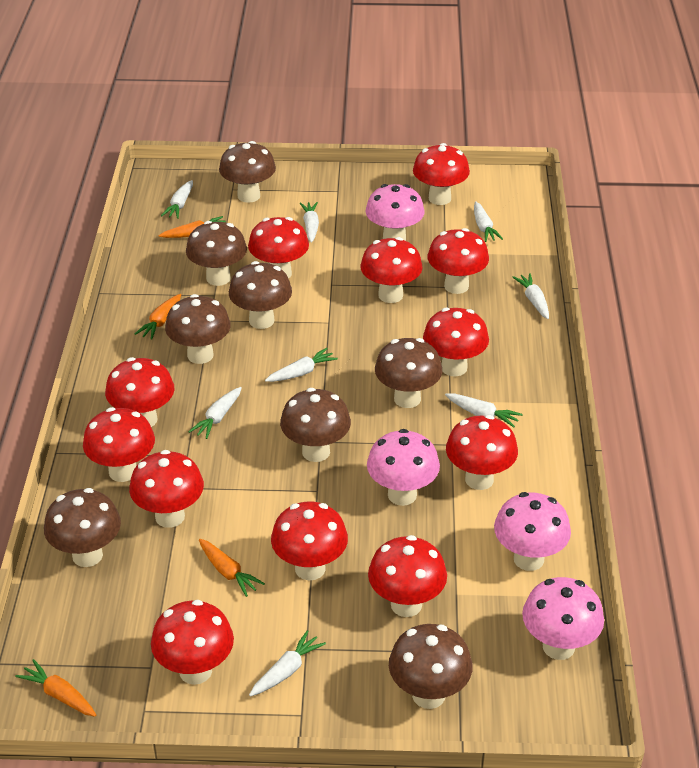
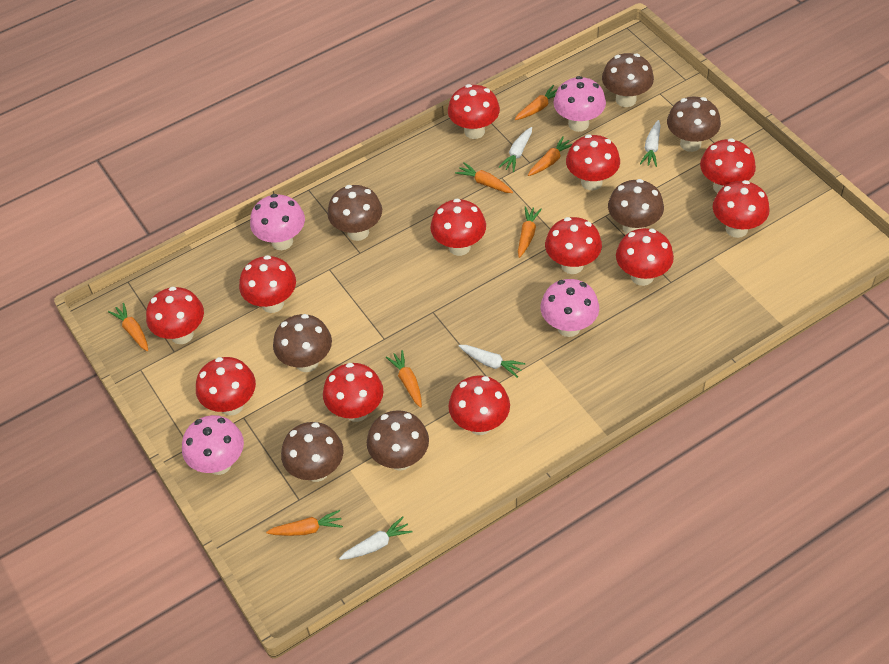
brown mushroom: [44,488,121,567] [165,294,231,364] [186,221,247,286] [219,141,276,203] [229,261,292,329] [280,388,351,462] [375,338,442,408] [389,624,472,709] = 8 -> [273,314,332,372] [281,422,344,482] [327,185,382,241] [367,410,429,471] [602,53,654,107] [608,179,664,234] [667,97,721,152] = 7
orange carrot: [15,659,96,717] [135,294,181,340] [159,216,226,238] [199,539,265,597] = 4 -> [108,303,148,351] [266,510,343,536] [386,350,422,408] [455,162,513,193] [515,85,558,120] [518,206,542,258] [528,136,572,176] = 7
white carrot: [161,180,193,219] [188,387,242,439] [249,630,326,696] [265,348,338,382] [300,202,319,243] [445,393,523,427] [474,201,503,242] [513,273,549,319] = 8 -> [339,517,412,560] [459,345,525,378] [499,127,532,172] [640,120,661,167] = 4

